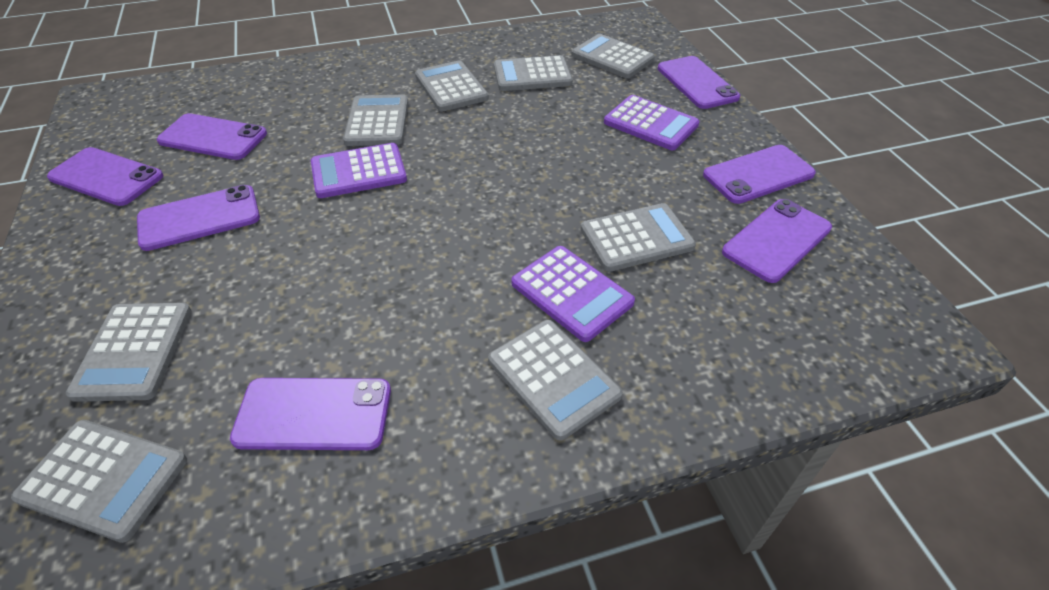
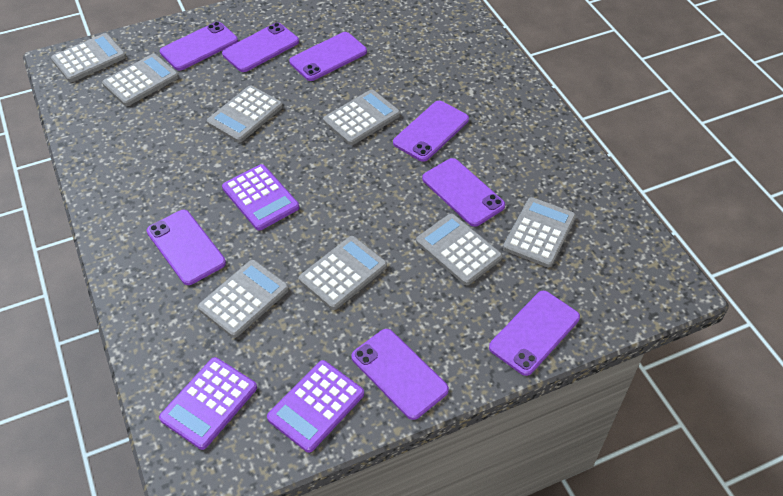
purple phone: [47,147,164,206] [137,185,260,251] [157,113,267,160] [230,378,391,450] [658,56,740,109] [703,145,816,204] [722,199,832,283] = 7 -> [147,210,226,285] [160,22,238,70] [222,23,299,72] [289,32,367,81] [351,329,449,420] [393,101,469,162] [422,158,505,227] [489,291,580,376] = 8

